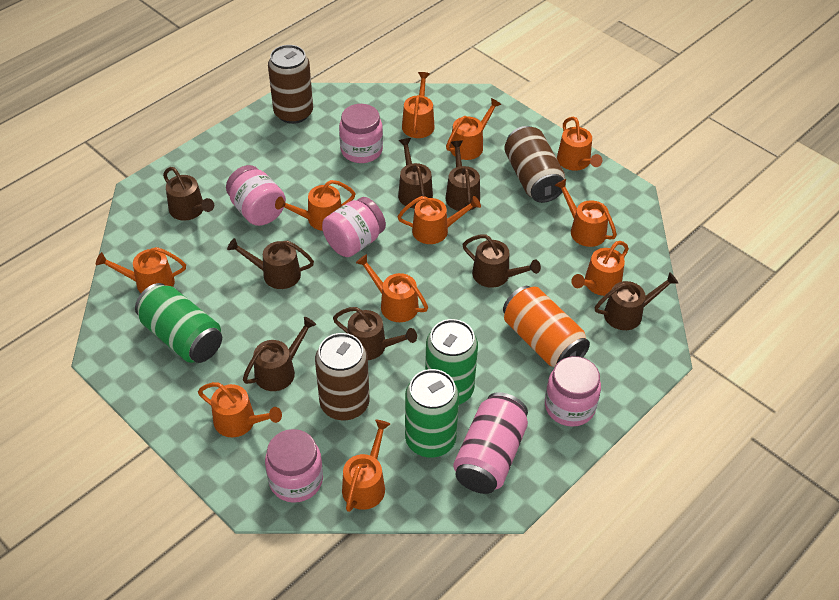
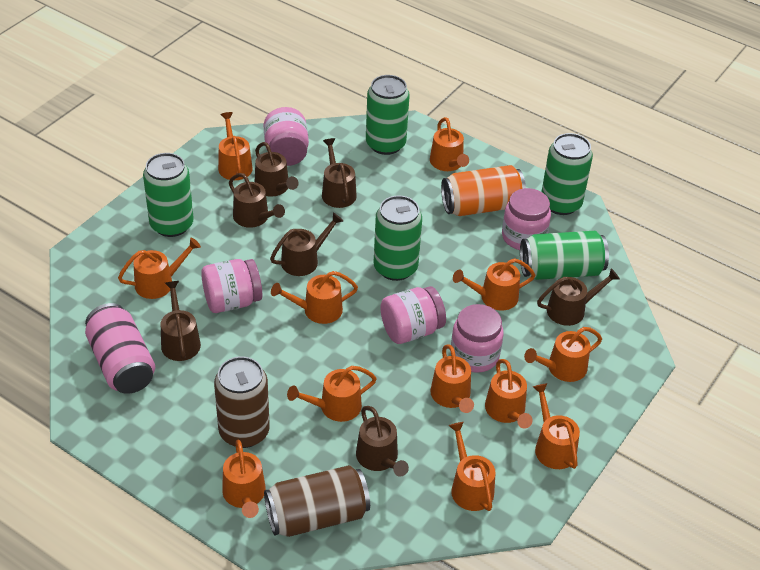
brown can: [268,45,313,124] [315,333,370,420] [504,126,566,203] = 3 -> [214,356,270,448] [264,465,370,537] = 2
brown watering can: [163,167,214,221] [227,238,314,289] [243,317,316,391] [333,307,417,360] [398,138,433,208] [446,140,480,211] [462,235,541,288] [595,272,678,330] = 8 -> [161,281,201,361] [229,173,285,228] [255,142,299,197] [270,212,343,276] [322,138,357,208] [356,406,409,477] [537,268,620,326] = 7
green can: [135,283,222,363] [405,369,459,458] [425,319,478,405] = 3 -> [143,153,194,237] [366,75,410,155] [373,195,422,281] [520,231,609,280] [541,133,593,215] = 5
orange watering can: [96,247,186,293] [198,382,282,437] [275,180,356,231] [342,420,390,512] [356,254,428,322] [397,196,481,244] [402,72,434,138] [446,98,502,160] [555,179,617,247] [557,117,602,171] [571,241,629,296] = 11 -> [118,238,201,299] [218,112,253,180] [222,440,266,518] [271,271,358,324] [287,366,377,422] [430,117,469,171] [430,344,474,413] [448,422,495,511] [453,258,535,311] [485,359,533,429] [524,327,602,382] [533,383,580,469] = 12

